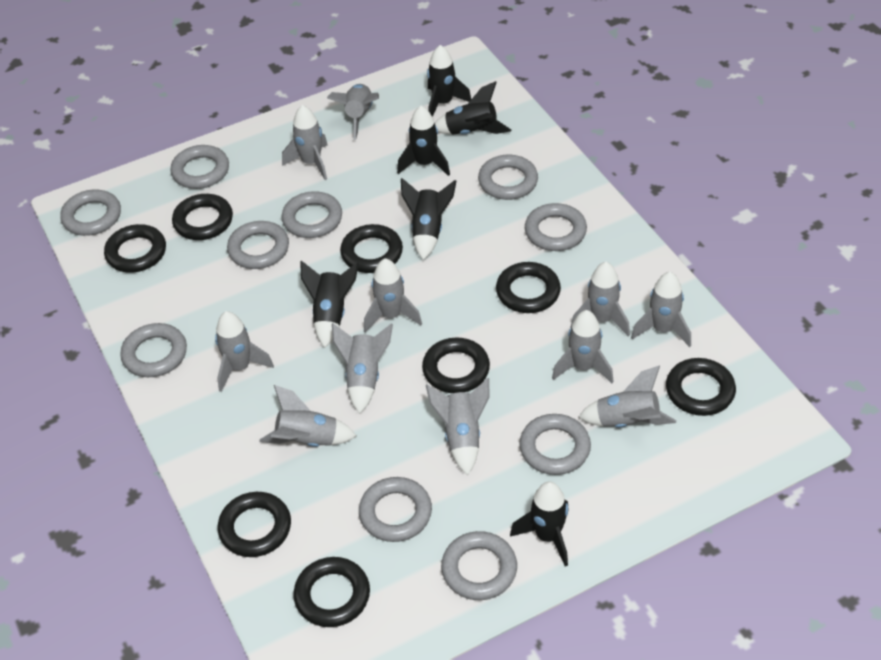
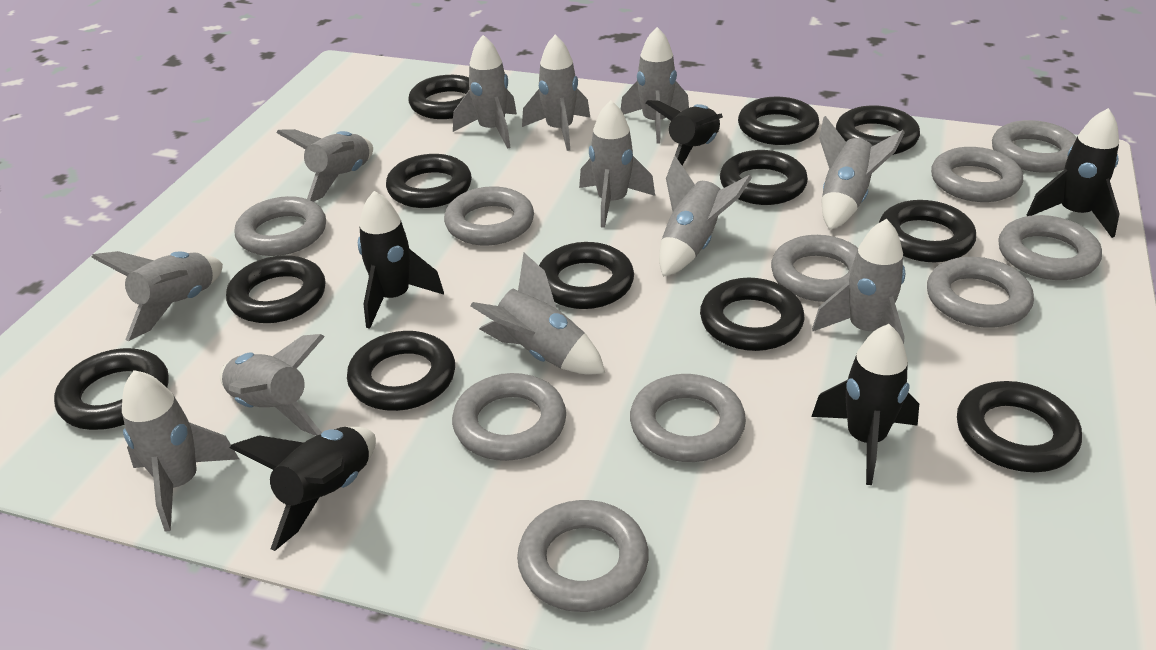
black ring: [104,224,166,273] [172,194,233,240] [218,492,291,557] [293,557,370,627] [340,224,403,273] [422,337,490,393] [496,262,561,313] [666,358,736,416] = 8 -> [54,348,169,430] [226,255,325,323] [347,331,455,411] [386,154,472,208] [408,75,469,119] [539,242,634,309] [700,278,804,351] [720,150,808,205] [738,97,819,145] [836,105,920,155] [879,200,976,262] [957,381,1082,472] = 12
black rocket: [300,261,359,348] [397,106,450,176] [401,178,456,260] [427,45,471,117] [435,81,511,134] [510,481,569,567] = 6 -> [230,427,376,551] [358,191,444,329] [646,100,723,166] [811,324,919,485] [1027,108,1120,238] = 5
grey rocket: [215,311,274,392] [260,385,356,447] [282,105,328,180] [327,84,379,140] [332,323,393,414] [364,258,422,333] [426,378,489,475] [552,310,614,383] [570,262,630,336] [578,365,676,428] [631,272,691,347] = 11 -> [91,251,223,341] [122,370,239,532] [220,334,325,436] [276,129,373,202] [453,35,517,149] [471,253,605,375] [522,35,590,151] [579,100,655,228] [621,27,689,144] [659,156,752,277] [812,219,905,344] [819,116,905,230] = 12

